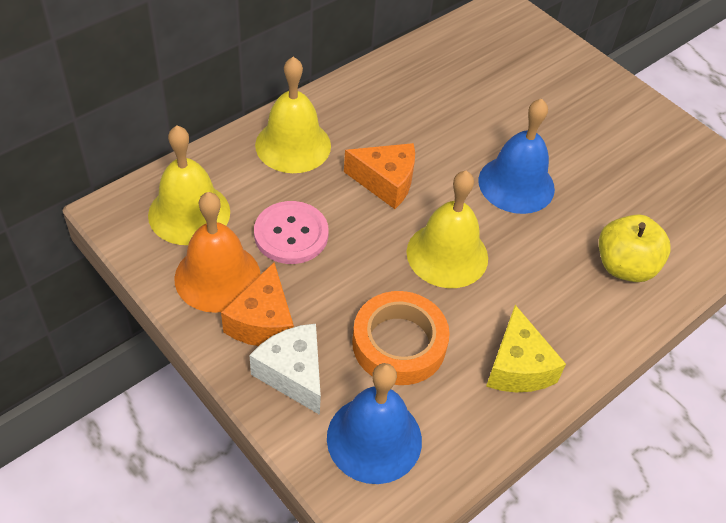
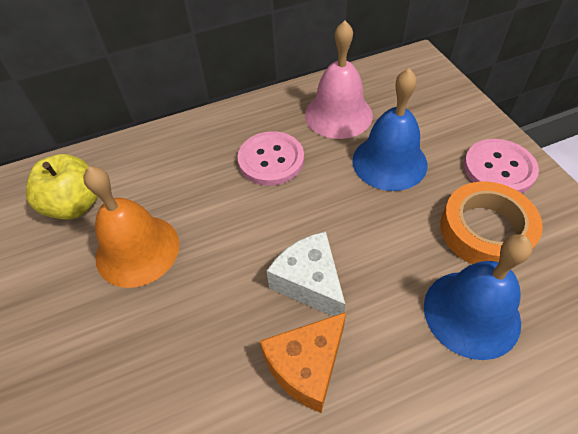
orange cheese: [221,262,294,346] [344,143,415,209] = 2 -> [260,312,346,413] = 1
pink bell: none = 0 -> [305,20,373,139] = 1
pink button: [254,201,329,264] = 1 -> [237,131,304,186] [464,139,539,193] = 2
yellow bell: [148,126,230,245] [255,57,331,173] [407,171,488,288] = 3 -> none = 0
yellow cheese: [486,305,566,392] = 1 -> none = 0

